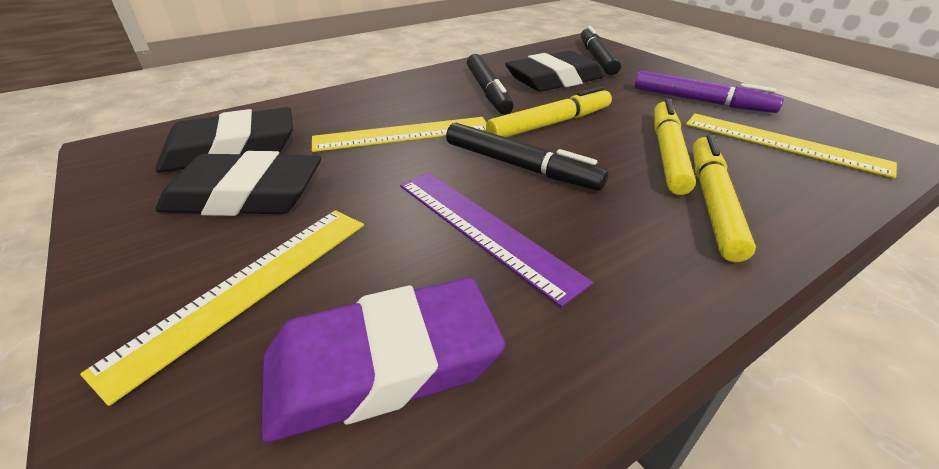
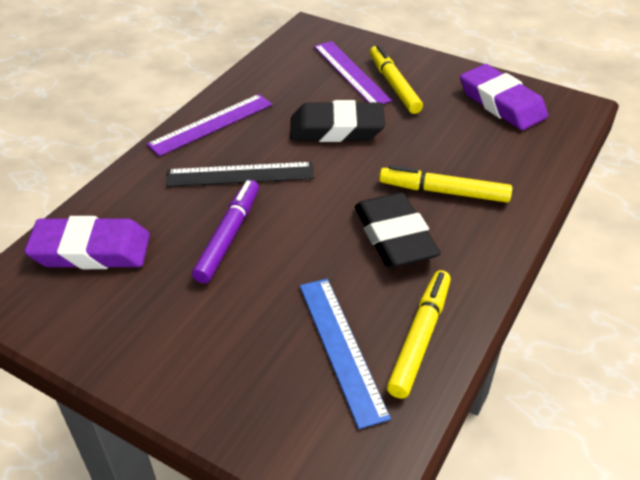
black eraser: [155,107,293,173] [155,151,321,216] [505,51,604,92] = 3 -> [290,100,385,142] [355,192,441,268] = 2
black marker: [446,123,608,191] [467,54,514,115] [581,26,621,75] = 3 -> none = 0
black ruler: none = 0 -> [166,162,314,187] = 1
blue ruler: none = 0 -> [300,279,391,429] = 1
purple eraser: [261,277,505,443] = 1 -> [24,216,150,269] [460,64,548,130] = 2
purple ruler: [400,173,593,307] = 1 -> [147,94,272,156] [314,41,392,104] = 2
yellow ruler: [80,210,364,406] [312,117,486,152] [686,113,897,179] = 3 -> none = 0

